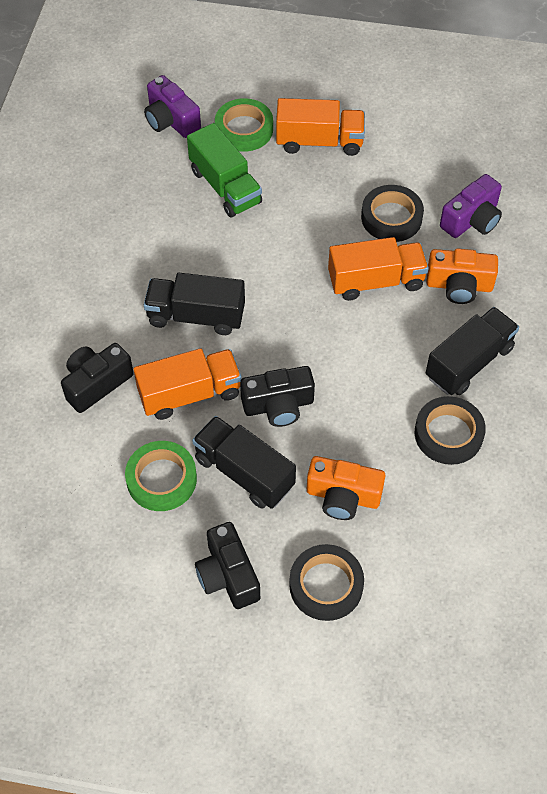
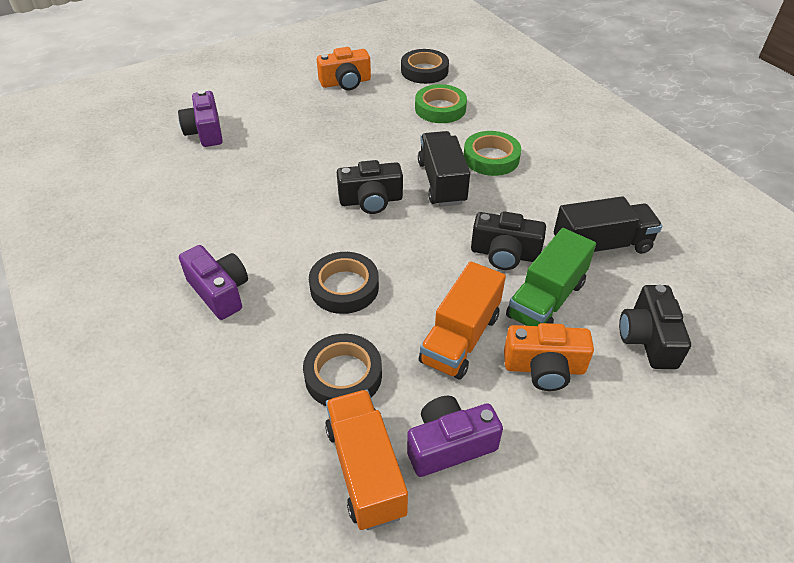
black truck: [144,273,245,335] [192,416,296,509] [426,307,519,395] = 3 -> [418,131,470,207] [554,196,662,254] = 2
orange truck: [133,348,242,420] [276,98,365,156] [328,237,429,301] = 3 -> [325,390,408,530] [419,261,506,380] = 2
purple camera: [144,75,201,138] [440,174,502,238] = 2 -> [178,90,223,147] [179,245,248,320] [407,396,503,477] = 3

